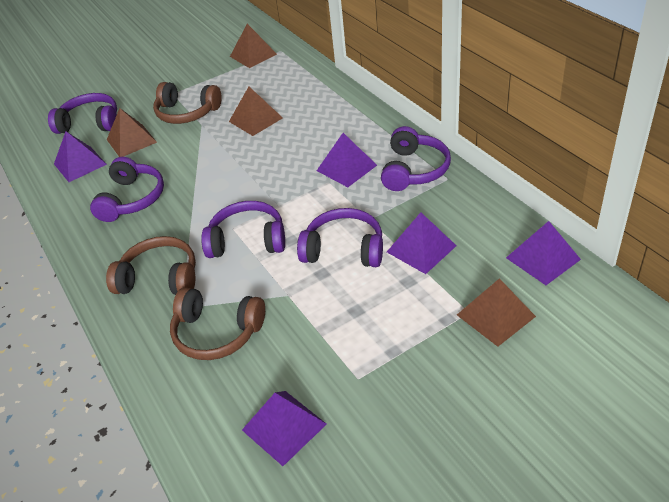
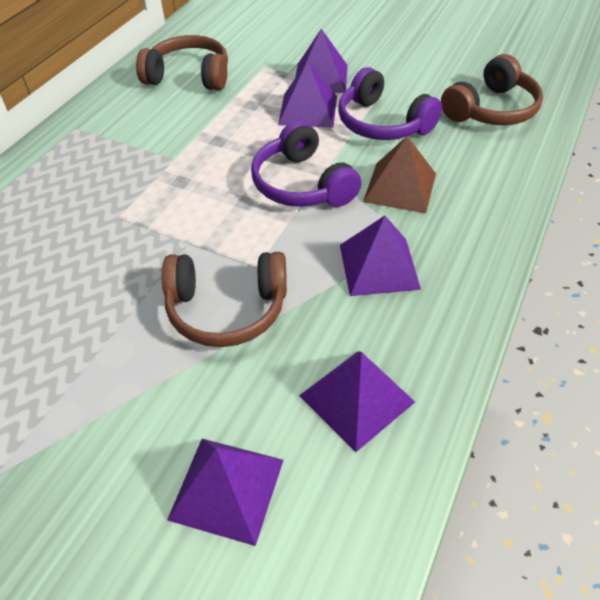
brown pyramid: [107,108,157,157] [229,87,283,136] [230,24,277,68] [457,278,536,347] = 4 -> [363,136,436,213] = 1
purple headphones: [48,93,117,134] [90,157,164,222] [201,201,285,258] [297,208,383,267] [381,126,451,191] = 5 -> [251,120,362,207] [338,67,442,140] = 2

